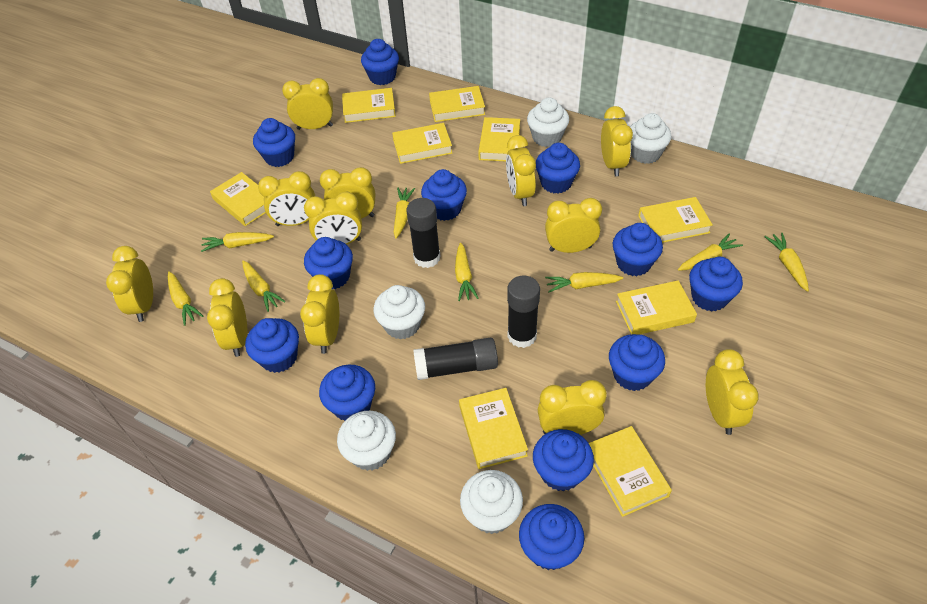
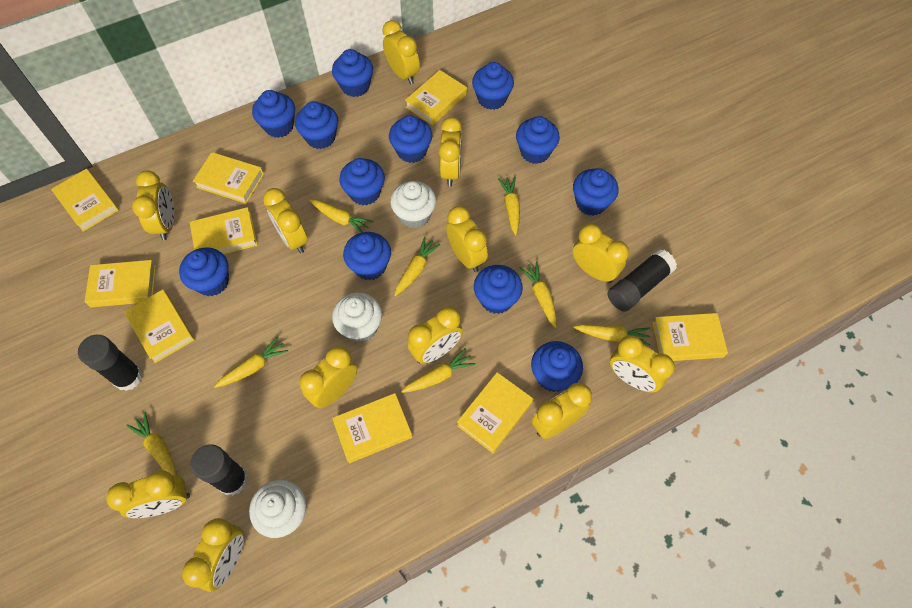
white cupcake: [337,411,396,471] [374,285,425,340] [460,470,523,534] [527,98,569,147] [630,113,671,164] = 5 -> [249,480,307,538] [332,293,382,342] [390,181,436,228] = 3

